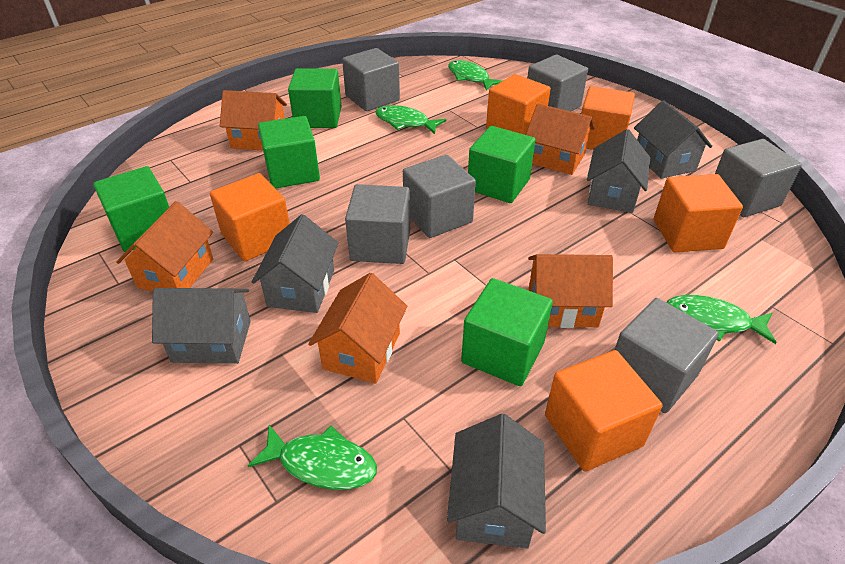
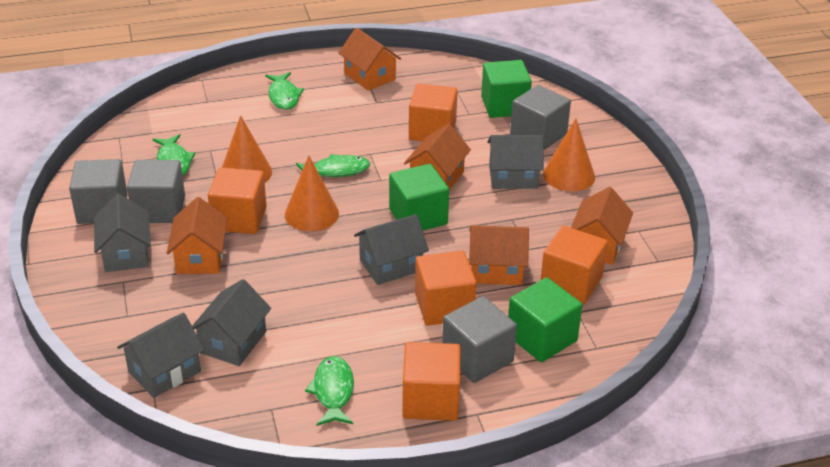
green cube: [93,166,169,252] [258,116,320,188] [288,68,342,128] [461,278,553,386] [468,126,536,203] = 5 -> [389,164,449,230] [481,60,532,118] [508,277,583,362] = 3
grey cube: [342,48,400,111] [345,184,410,264] [403,155,476,238] [527,55,588,111] [615,298,719,413] [715,139,802,217] = 6 -> [69,159,128,224] [127,160,185,223] [442,296,517,383] [510,85,571,150] = 4
orange cone: none = 0 -> [222,115,272,183] [285,156,339,231] [543,119,595,192] = 3

